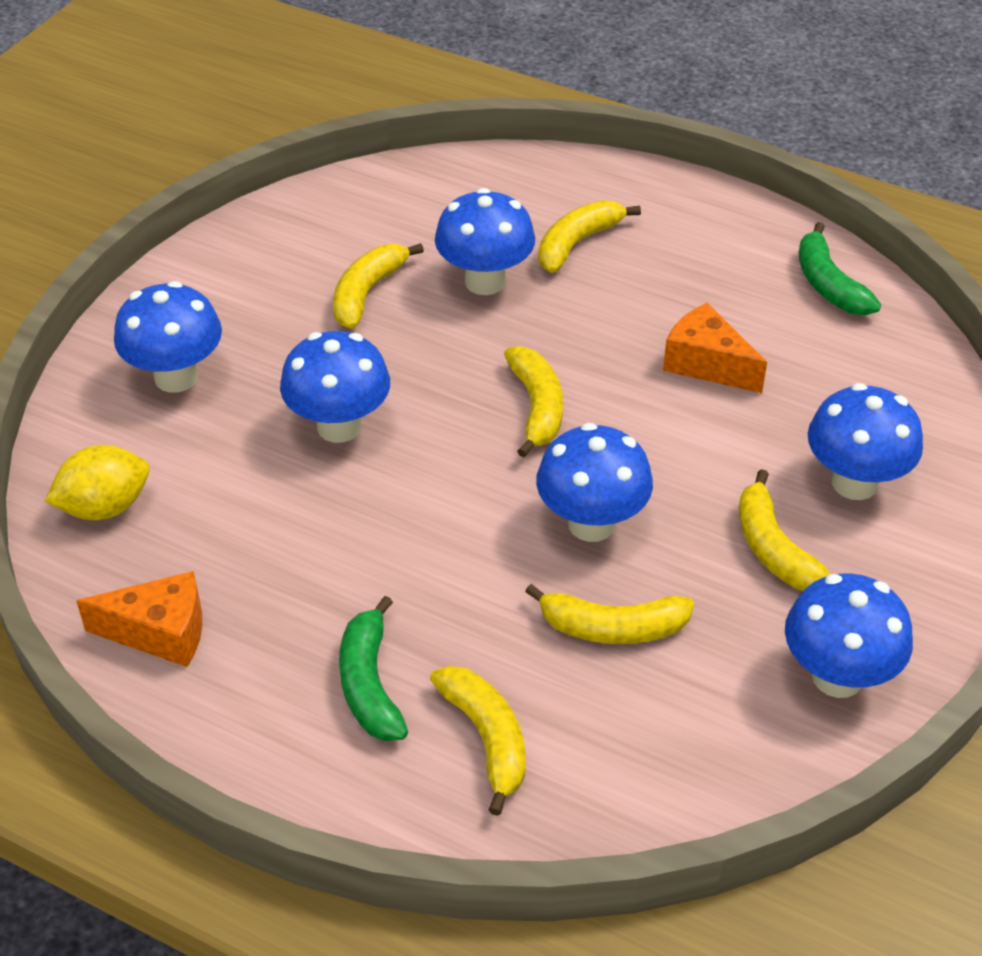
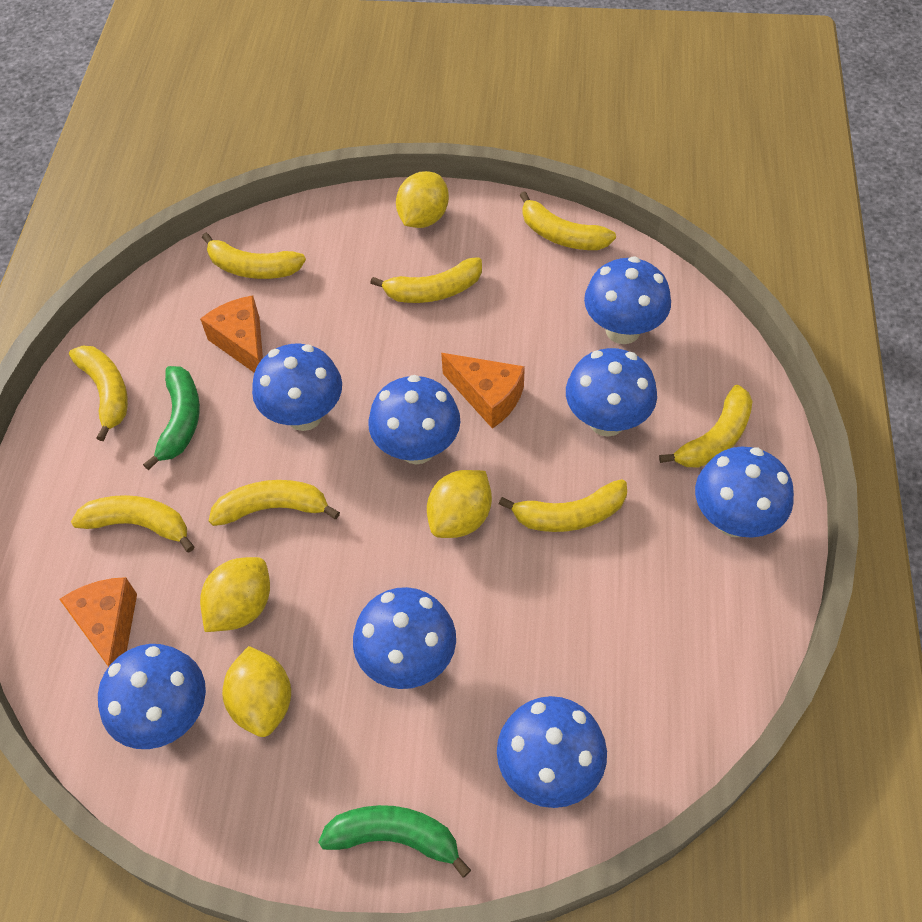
blue mushroom: [114,281,222,393] [280,331,390,443] [435,188,535,295] [536,423,653,542] [785,573,913,698] [808,383,923,500] = 6 -> [98,644,206,749] [252,344,342,431] [353,587,456,689] [368,375,460,464] [497,696,607,808] [566,348,657,437] [584,256,671,344] [695,446,794,538] = 8
orange cheese: [76,571,202,667] [663,303,767,393] = 2 -> [59,577,137,667] [200,295,263,372] [441,353,525,429] = 3
yellow banana: [333,243,424,329] [430,666,525,816] [504,346,563,457] [525,584,694,644] [538,200,641,273] [739,469,830,591] = 6 -> [69,346,128,441] [71,495,195,553] [202,233,306,279] [209,480,340,526] [370,257,482,303] [499,479,627,532] [520,192,616,250] [659,385,752,468] = 8
yellow lemon: [45,445,149,520] = 1 -> [200,557,270,632] [222,646,291,737] [396,171,449,228] [427,470,492,538] = 4

